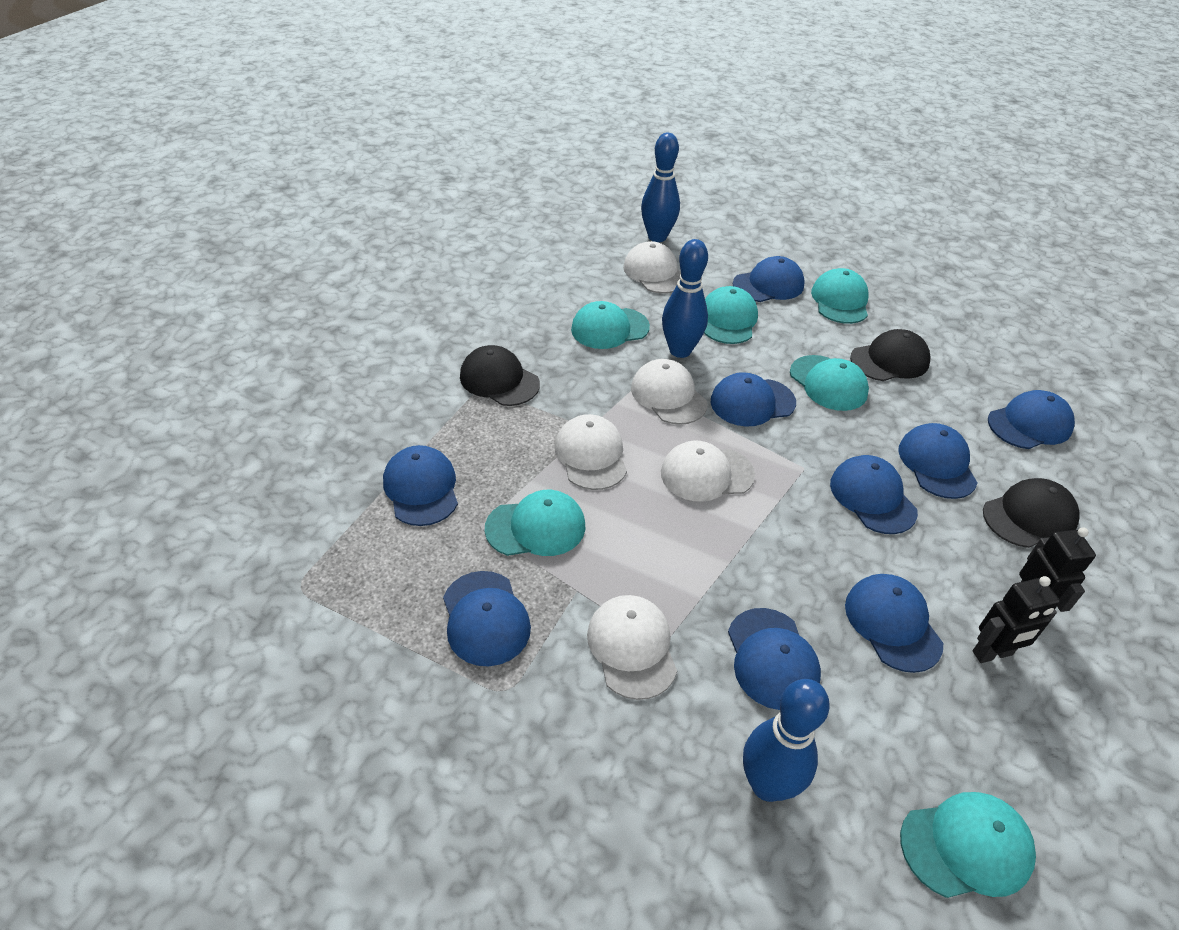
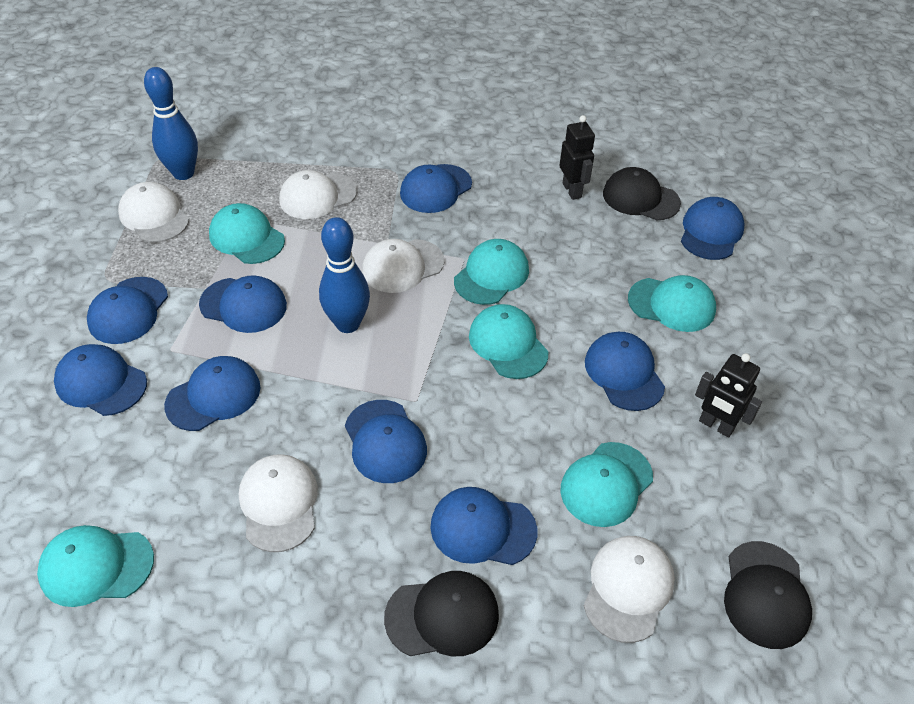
blue bowling pin: [641,133,680,242] [662,239,708,358] [743,679,830,802] = 3 -> [144,67,198,180] [319,217,370,333] = 2

